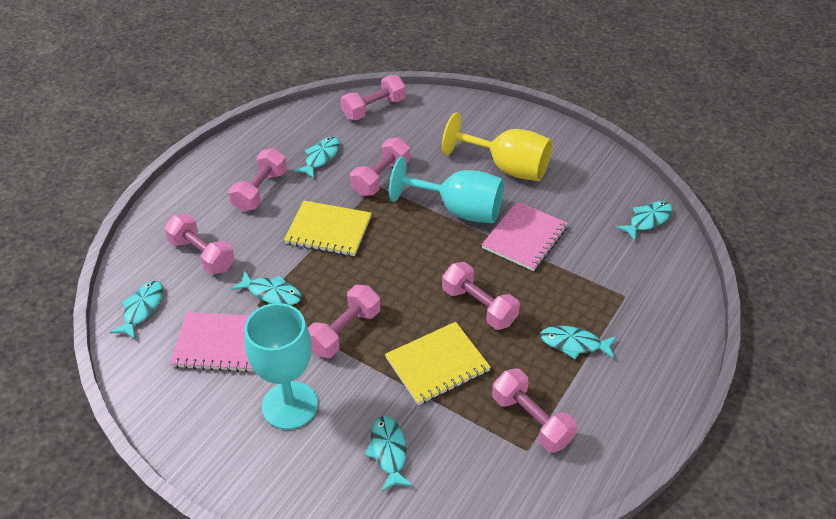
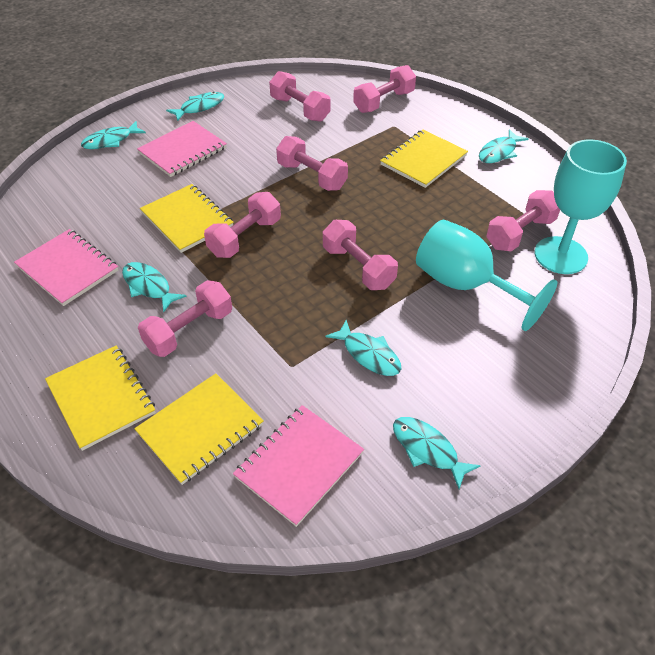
pink notebook: [170,312,254,372] [482,202,568,271] = 2 -> [14,229,118,306] [137,121,227,177] [233,405,364,527] = 3
yellow goblet: [442,112,552,181] = 1 -> none = 0
yellow notebook: [284,201,372,256] [385,322,491,405] = 2 -> [45,345,156,451] [134,373,263,485] [140,184,234,253] [380,130,468,188] = 4

